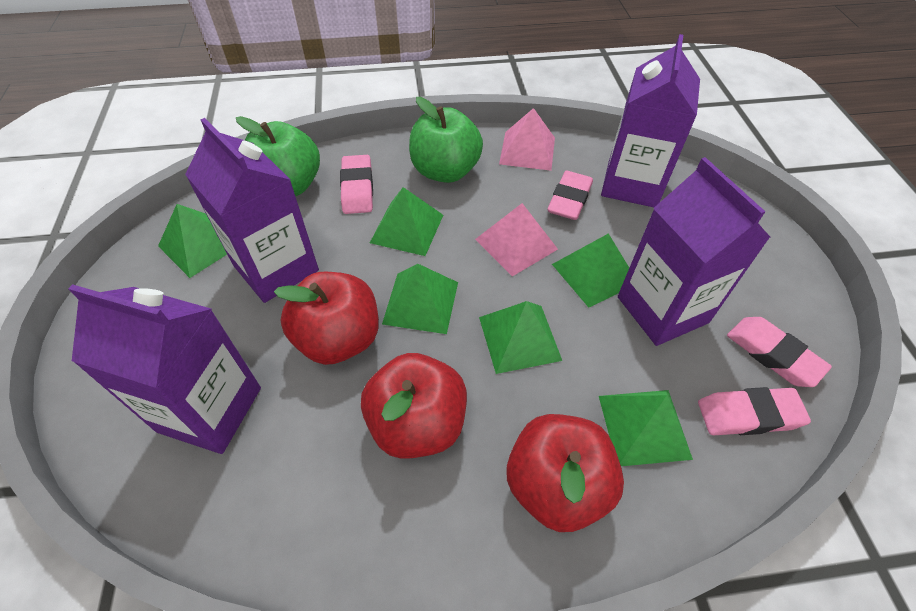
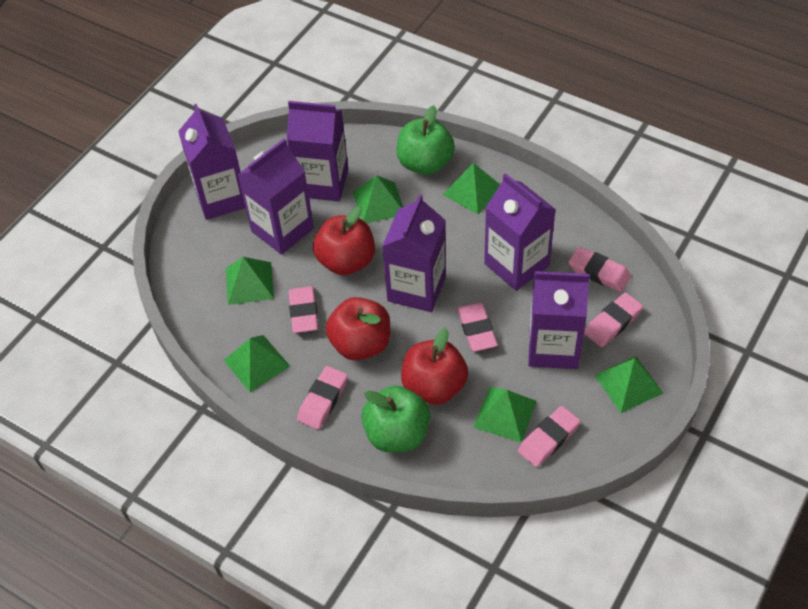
pink eraser: [340,155,373,214] [547,171,593,220] [698,387,811,435] [727,317,832,387] = 4 -> [289,286,318,333] [297,366,348,429] [457,303,498,352] [518,406,580,467] [569,247,631,292] [584,292,643,347] = 6
pink pyramid: [475,203,558,276] [499,108,555,171] = 2 -> none = 0
purple carton: [68,284,261,454] [185,118,319,303] [601,34,700,207] [618,157,771,346] = 4 -> [178,104,246,220] [238,139,314,255] [287,101,348,201] [382,194,446,312] [484,173,556,291] [528,271,590,369] = 6

